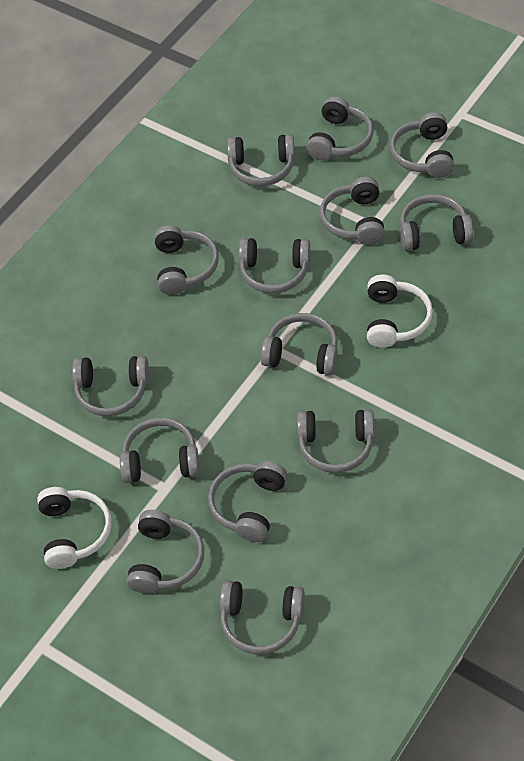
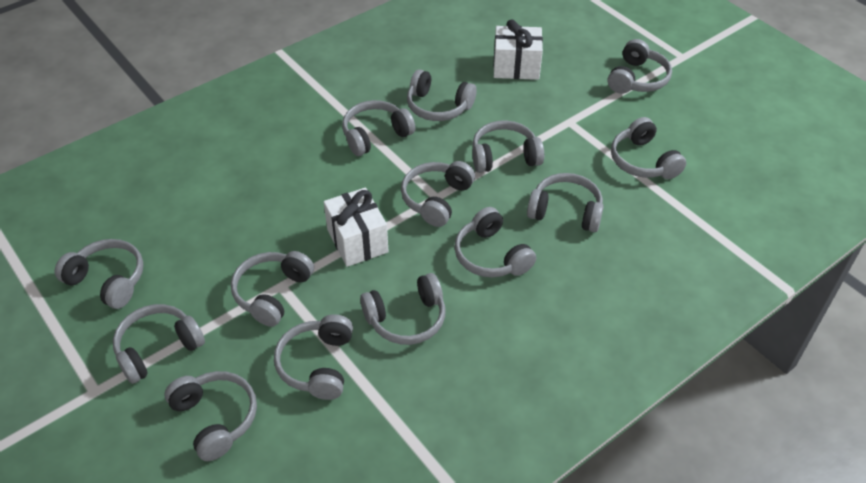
white gift: none = 0 -> [324,188,389,267] [493,19,543,80] = 2
white headphones: [37,487,111,569] [367,275,433,348] = 2 -> none = 0

